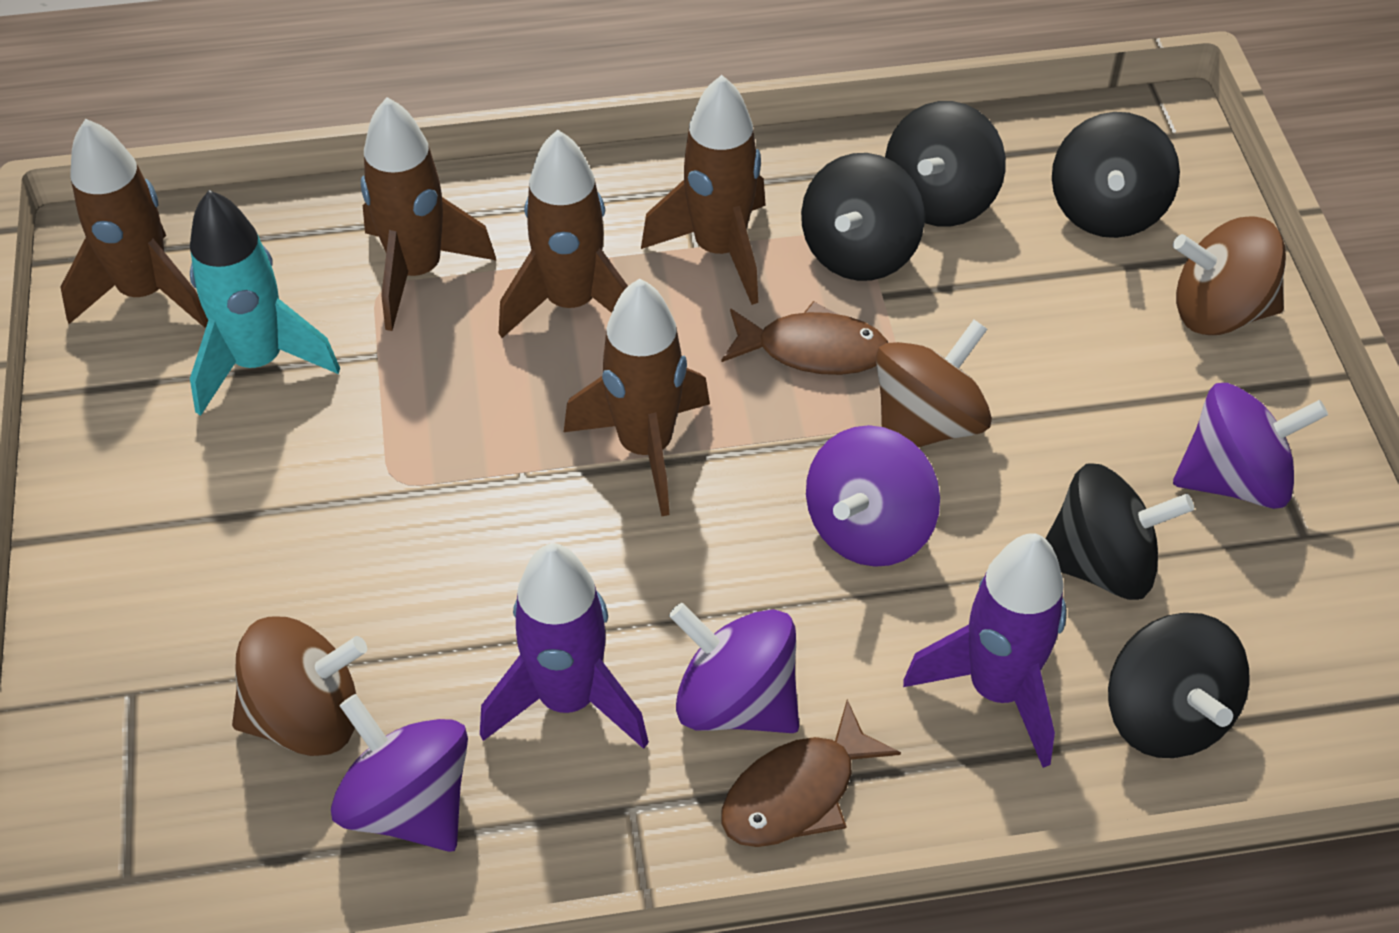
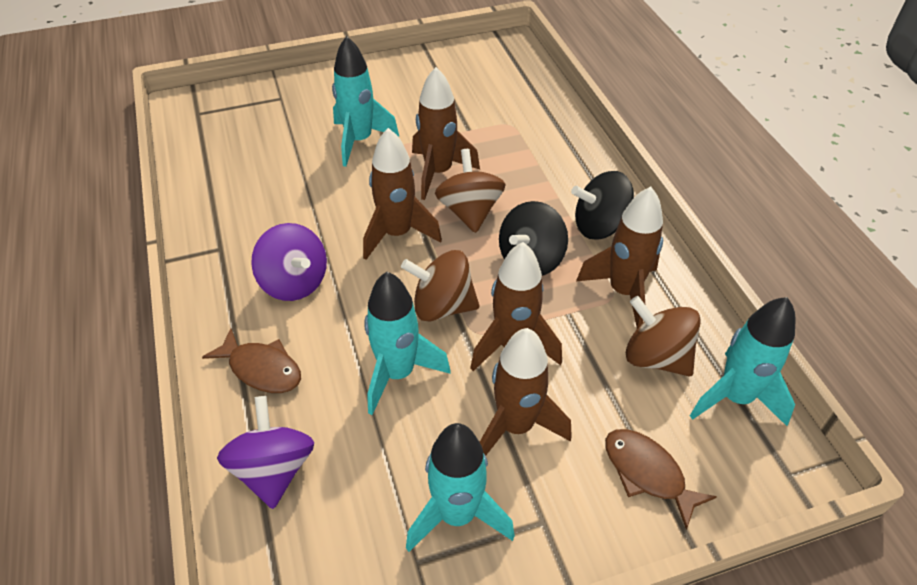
black spinning top: [801,153,925,281] [885,101,1006,227] [1045,463,1194,600] [1052,112,1180,238] [1108,613,1249,758] = 5 -> [499,201,568,276] [571,171,634,239] = 2
purple rocket: [480,543,649,749] [903,533,1067,768] = 2 -> none = 0
purple spinning top: [331,694,468,852] [669,603,799,733] [806,425,940,567] [1173,383,1328,509] = 4 -> [217,396,314,509] [251,223,327,301] = 2
turquoise rocket: [190,190,340,416] = 1 -> [332,36,399,167] [364,272,451,415] [406,423,515,552] [690,297,795,426] = 4

